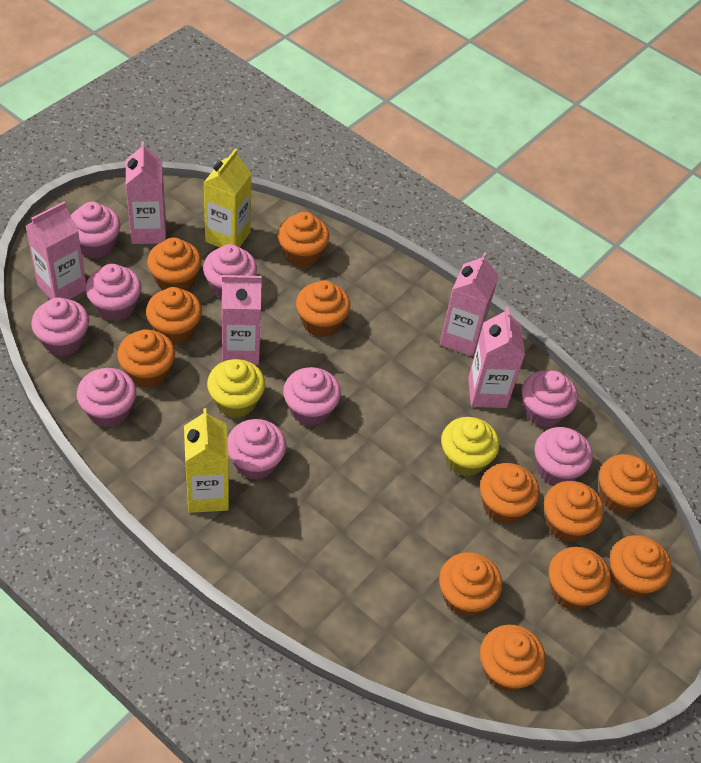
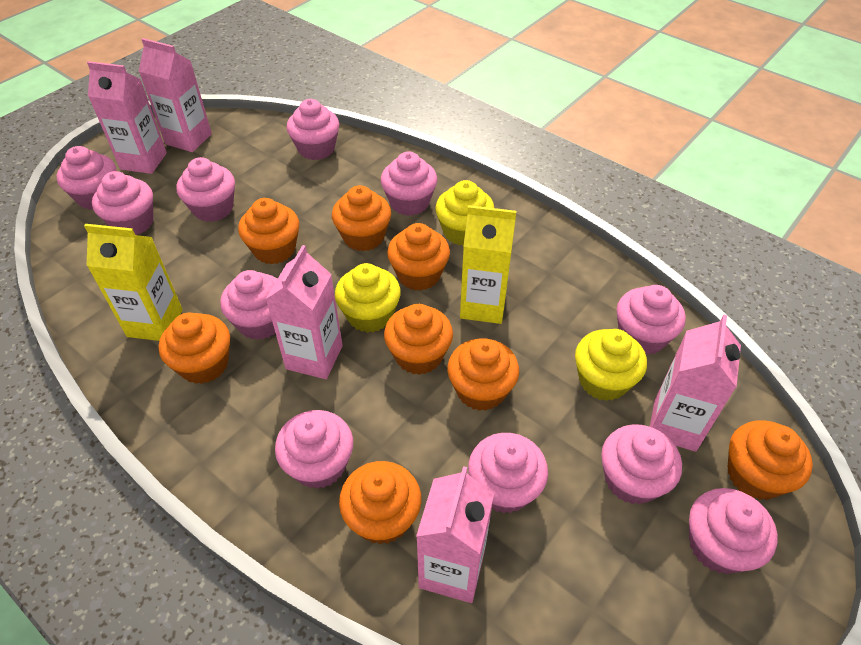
orange cupcake: [117,329,175,388] [146,287,202,345] [147,237,202,291] [277,212,329,268] [296,280,350,337] [439,552,502,617] [480,463,540,524] [480,625,546,692] [544,481,604,542] [549,547,611,611] [599,454,658,515] [610,535,672,598] = 12 -> [159,313,230,384] [238,198,299,264] [332,185,391,251] [339,461,421,544] [384,304,453,375] [387,223,450,291] [447,338,519,411] [728,420,813,500] = 8
pink cupcake: [31,297,89,356] [70,202,121,259] [77,368,137,427] [86,264,141,322] [203,244,257,299] [227,419,286,480] [283,367,341,426] [522,370,578,428] [535,427,593,485] = 9 -> [57,146,116,210] [92,171,154,235] [176,157,235,222] [220,270,277,340] [275,410,353,489] [287,99,339,160] [381,152,437,216] [468,433,548,514] [601,424,682,505] [617,285,686,355] [689,488,778,574] = 11
yellow cupcake: [207,359,265,418] [441,417,499,476] = 2 -> [335,263,401,333] [435,180,494,246] [575,329,647,401] = 3

